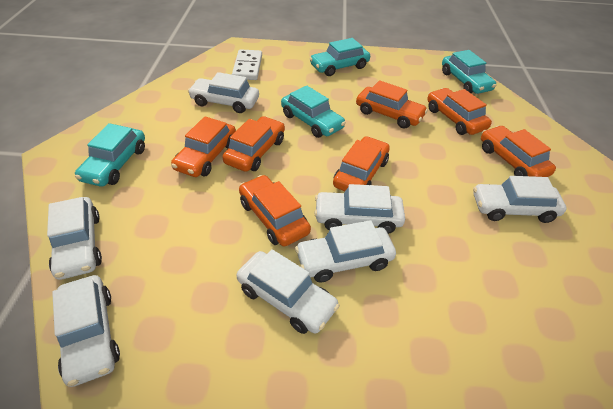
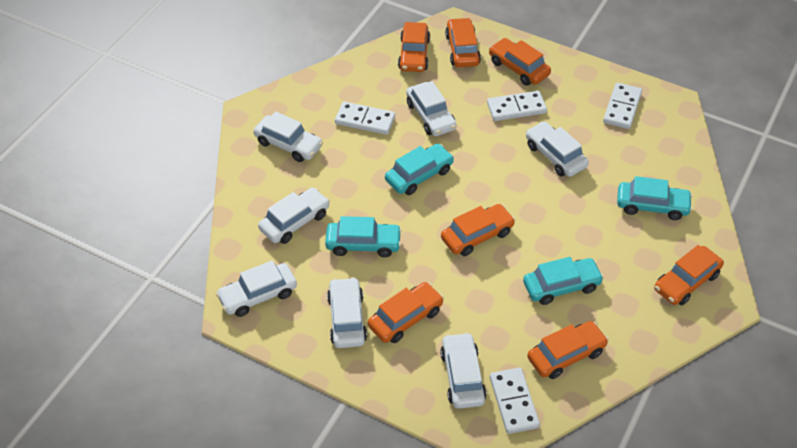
white domino: [232,49,262,80] = 1 -> [335,102,395,135] [487,91,547,121] [490,368,540,434] [603,83,642,129] = 4

